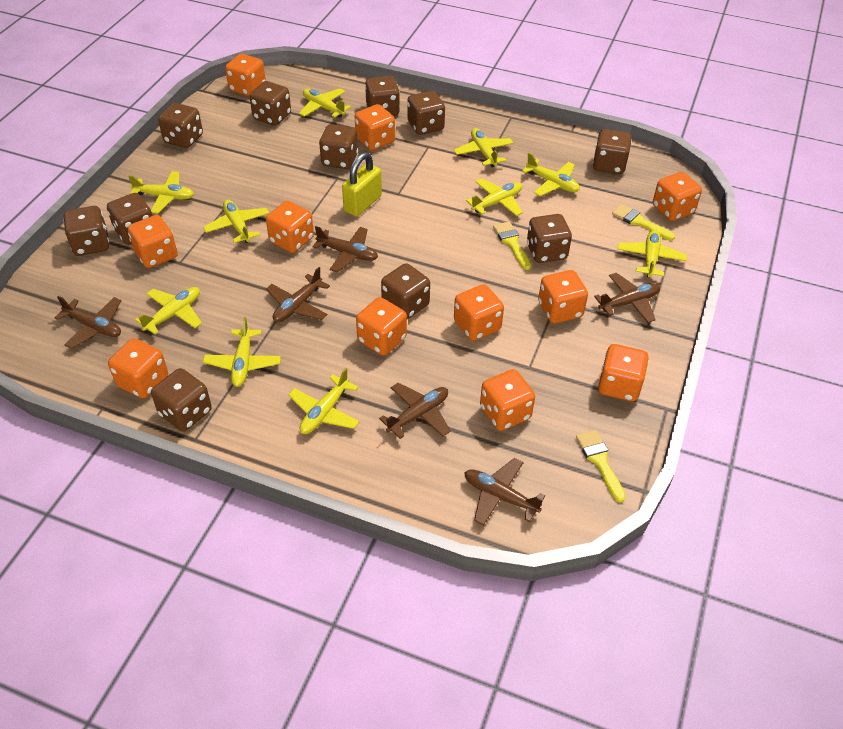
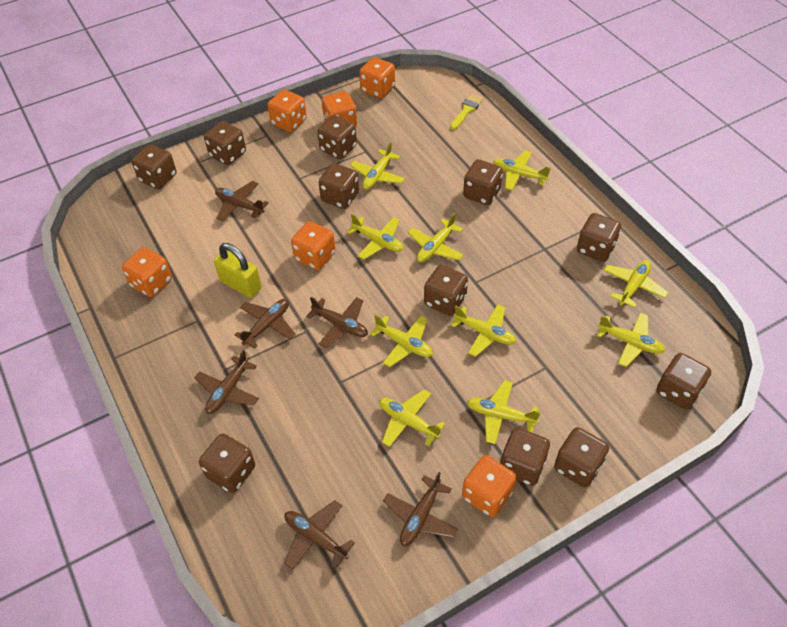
orange dice: [108,338,168,398] [128,215,178,268] [225,54,266,97] [266,201,314,253] [355,104,395,151] [356,297,407,356] [454,284,504,341] [480,369,535,431] [538,270,588,323] [598,344,649,402] [653,172,702,221] = 11 -> [122,247,172,297] [267,89,307,132] [291,221,335,270] [322,91,357,127] [359,57,395,98] [462,455,516,517] = 6
yellow brush: [493,221,531,270] [576,430,626,502] [612,204,675,240] = 3 -> [450,93,484,130] = 1

